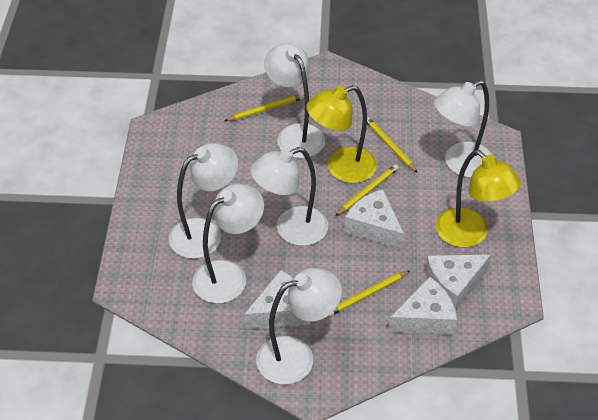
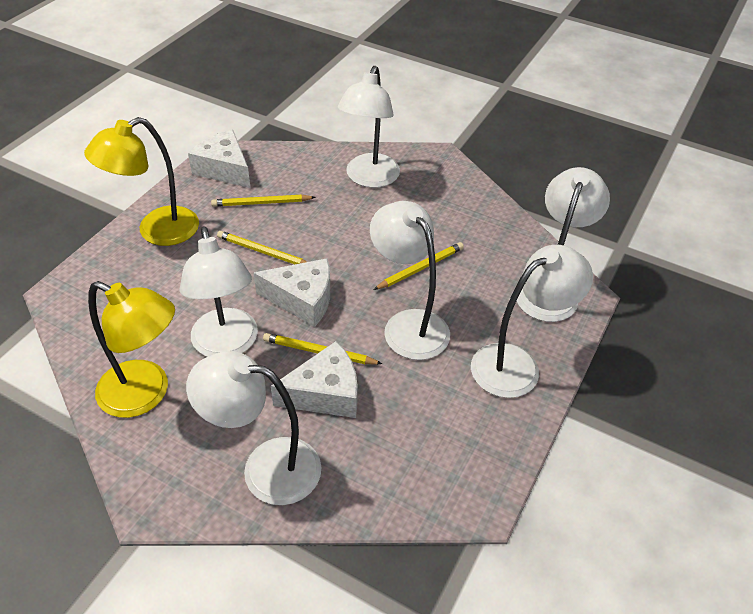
white cheese: [244,270,310,330] [344,189,404,250] [388,277,457,335] [425,255,491,310] = 4 -> [188,130,251,188] [254,258,330,327] [271,341,358,418] = 3

